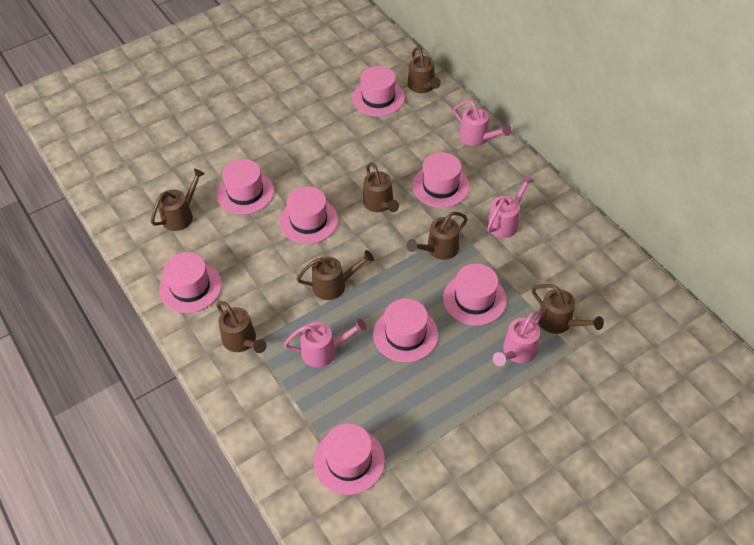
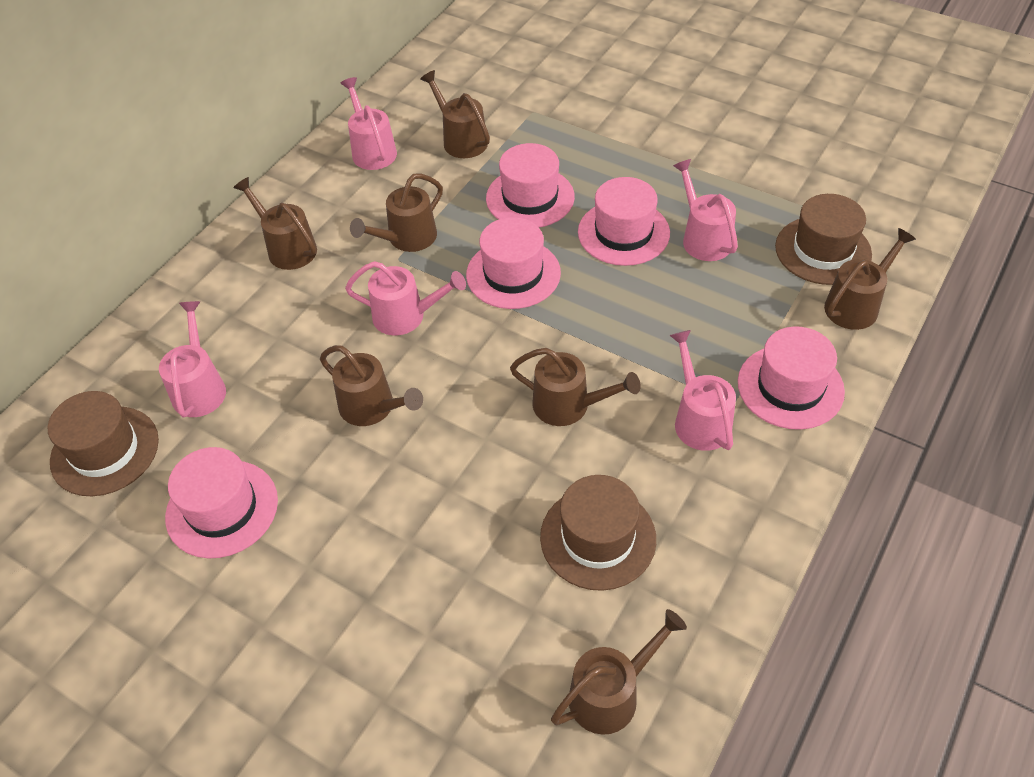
brown hat: none = 0 -> [48,391,159,496] [540,475,656,591] [775,194,872,285] = 3
pink hat: [159,252,222,313] [217,159,274,215] [279,187,338,244] [313,424,385,495] [352,66,405,116] [373,298,438,362] [412,152,470,208] [443,264,507,326] = 8 -> [165,447,278,558] [466,217,561,309] [486,143,575,228] [578,177,670,266] [738,327,845,430] = 5
pink watering can: [284,318,367,368] [454,100,511,146] [487,175,534,238] [493,311,542,366] = 4 -> [159,301,226,417] [340,77,397,170] [345,261,466,335] [669,330,736,451] [673,159,738,261] = 5

